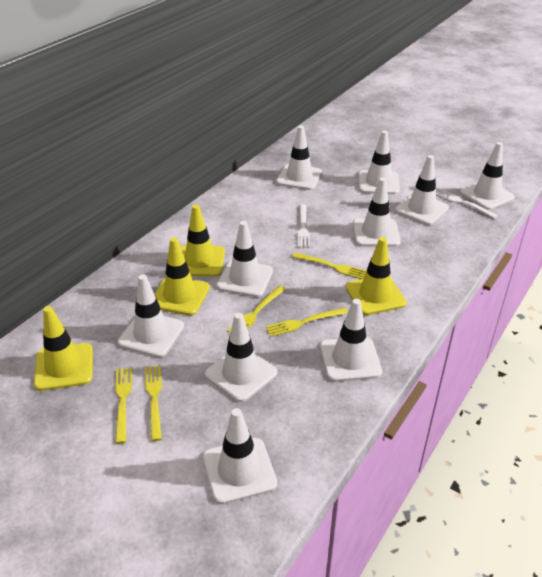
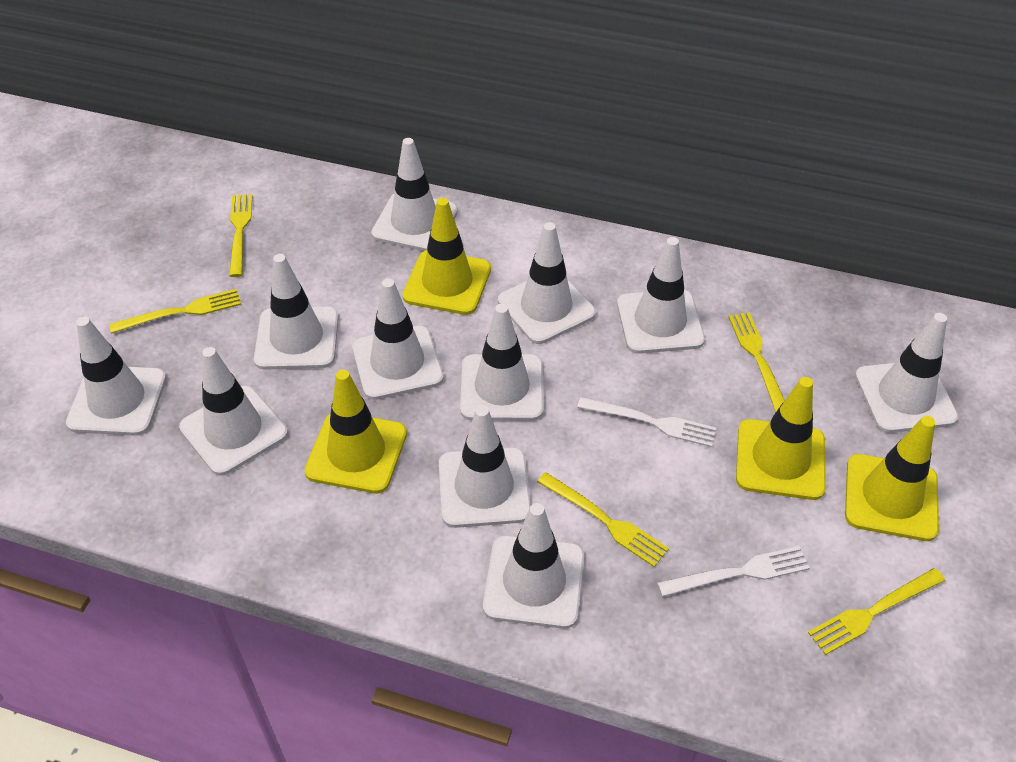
white traffic cone: [118,275,184,358] [203,408,277,504] [205,313,277,402] [217,221,273,297] [276,125,322,190] [320,299,382,382] [353,178,401,247] [359,130,400,194] [395,155,449,225] [460,142,515,210] = 10 -> [66,317,167,436] [179,347,288,476] [254,254,339,370] [352,278,444,400] [371,138,458,251] [439,406,531,528] [460,304,544,421] [483,503,584,629] [498,222,596,344] [617,237,705,354] [855,313,958,433] = 11

